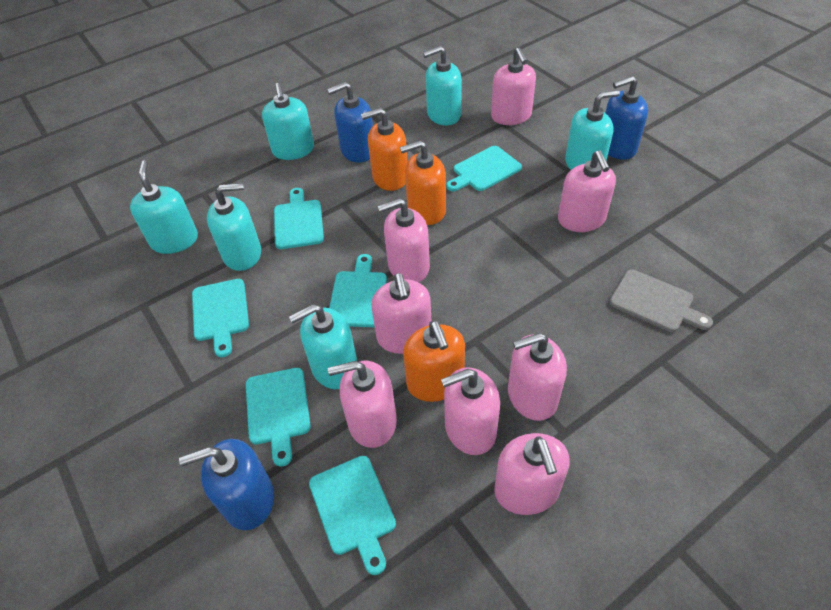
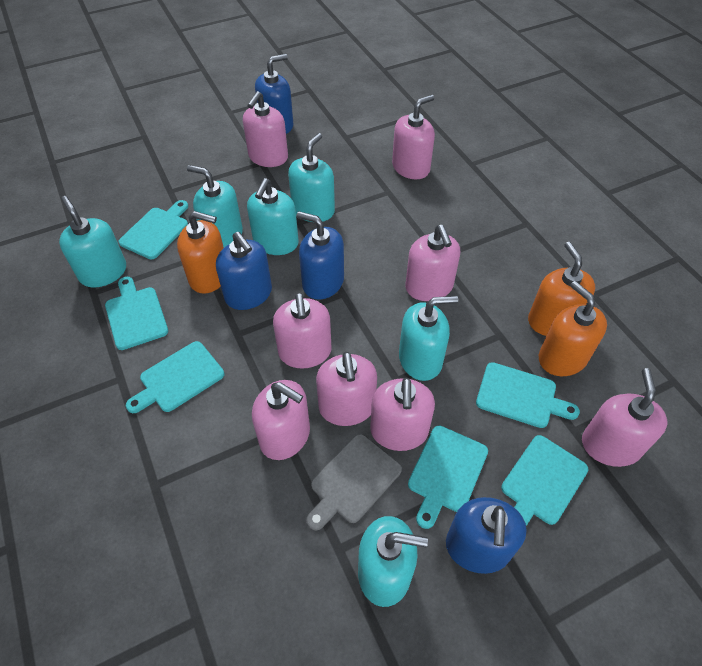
blue soap dispenser: [179,439,274,530] [327,82,373,163] [605,76,648,160] = 3 -> [216,232,272,310] [255,54,293,134] [296,211,344,300] [446,497,527,574] = 4

